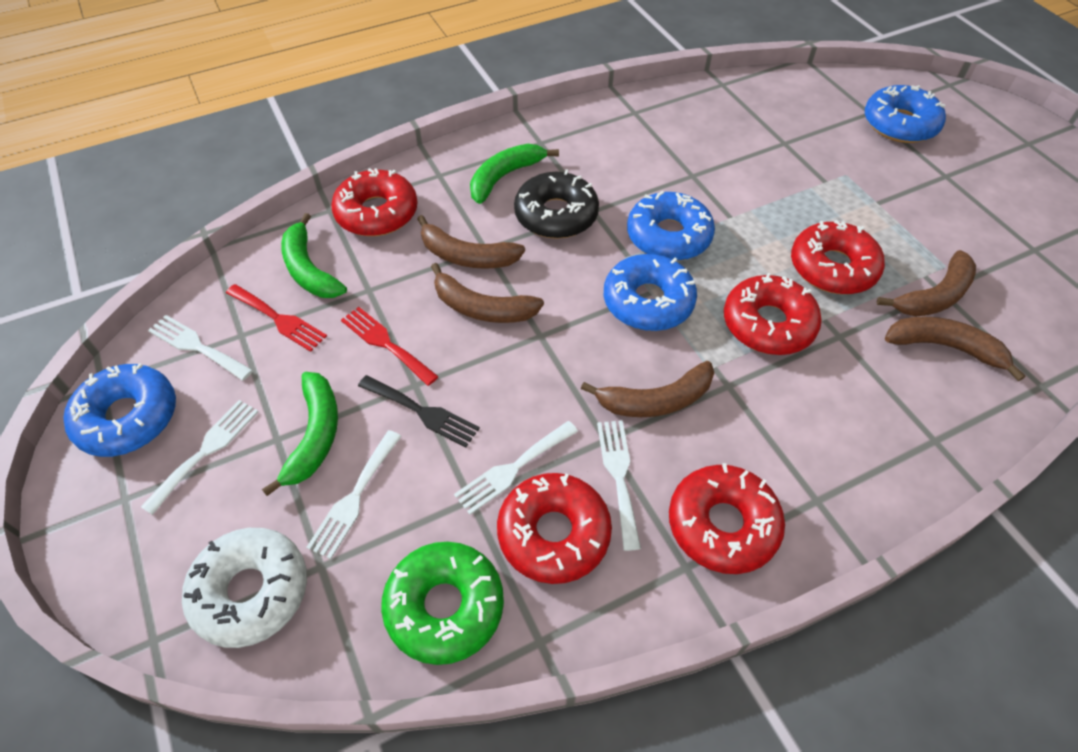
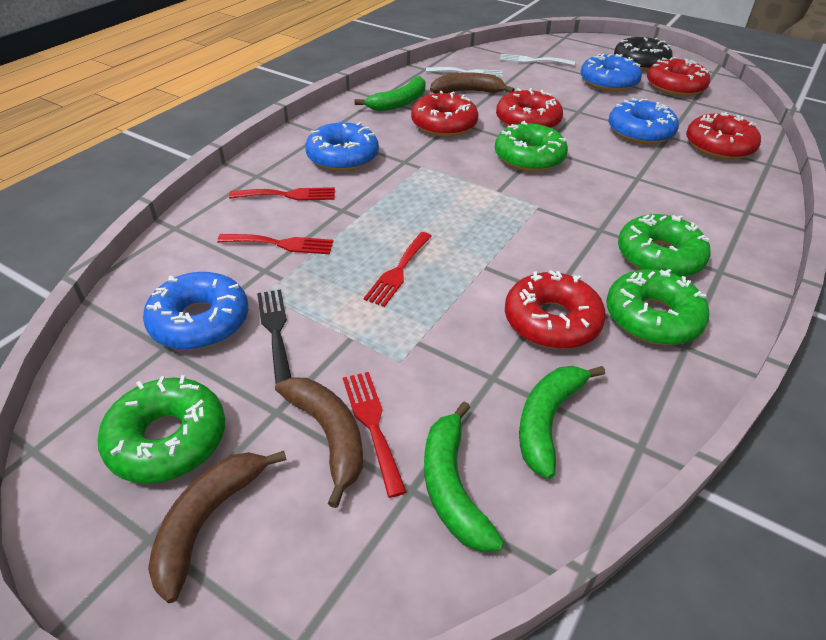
brown banana: [417,215,525,269] [431,263,544,323] [581,361,714,417] [877,250,976,317] [885,316,1026,381] = 5 -> [148,451,287,603] [275,377,363,508] [430,73,515,94] = 3
green donut: [381,542,504,665] = 1 -> [97,375,225,484] [495,121,568,172] [606,269,709,345] [618,214,710,277] = 4
red fork: [226,284,327,352] [341,307,439,386] = 2 -> [217,234,334,254] [229,187,335,201] [343,372,407,498] [364,232,432,307] = 4
white donut: [182,528,307,648] = 1 -> none = 0
white fork: [141,400,259,515] [148,315,253,381] [306,430,401,559] [454,421,578,514] [597,420,641,551] = 5 -> [426,67,503,78] [500,54,575,65] = 2

